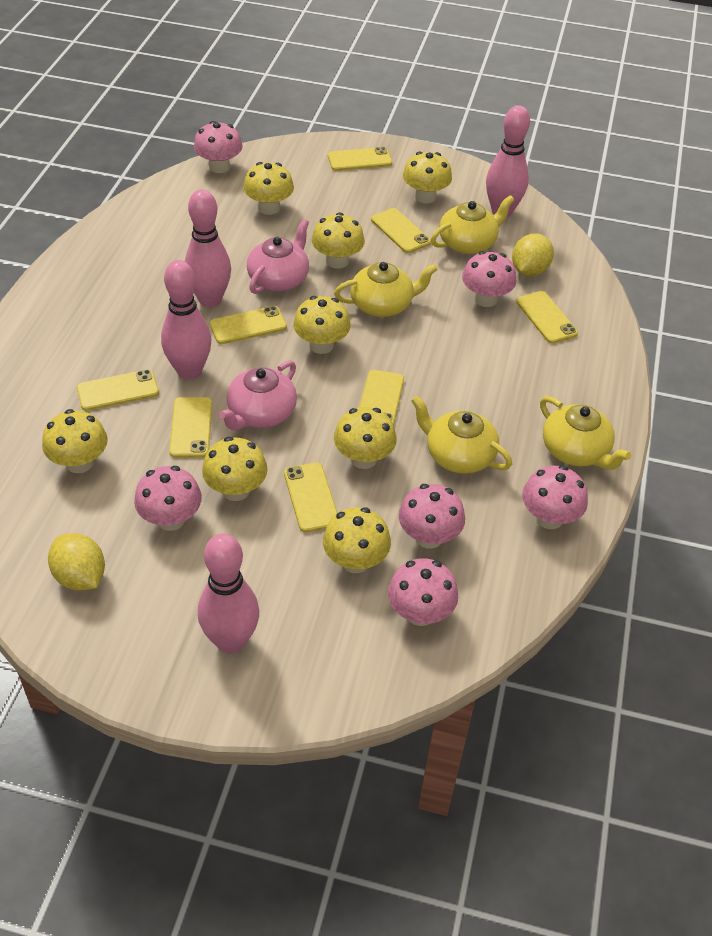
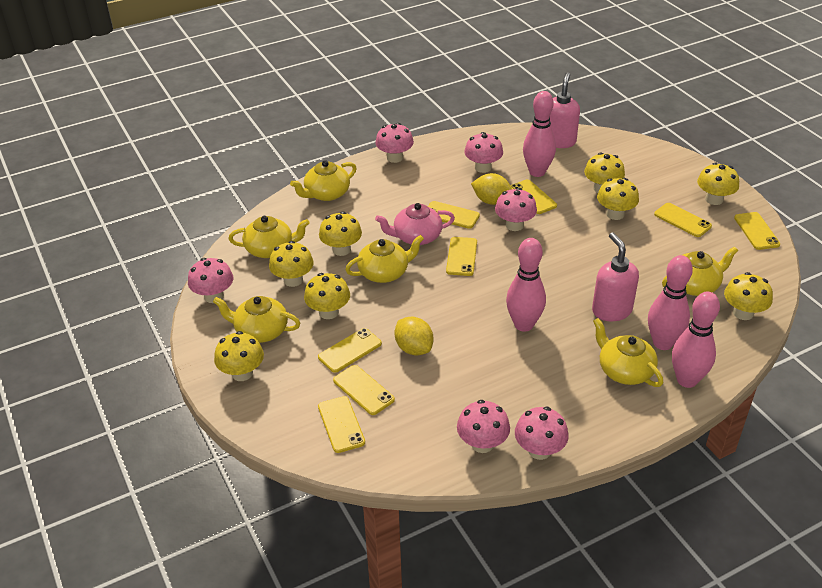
pink soap dispenser: none = 0 -> [550,72,580,148] [592,233,639,321] = 2
pink teapot: [219,360,297,430] [247,219,309,294] = 2 -> [375,203,455,245] = 1
yellow teapot: [334,262,438,317] [411,396,512,474] [431,195,514,254] [540,396,631,470] = 4 -> [213,296,300,343] [229,216,310,258] [290,160,357,201] [345,235,424,283] [593,318,663,387] [662,246,738,296] = 6

